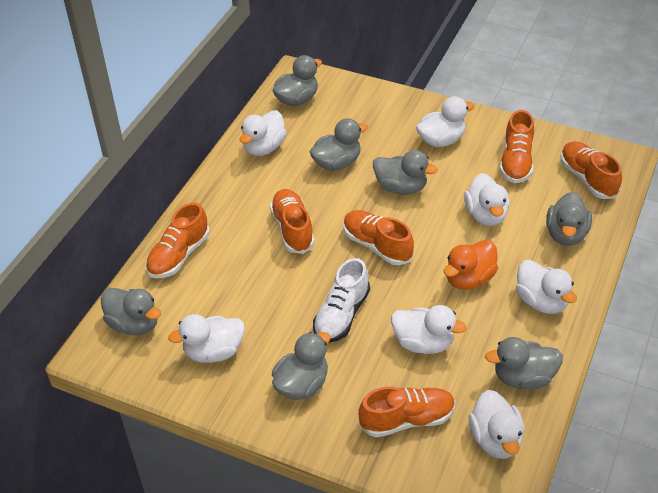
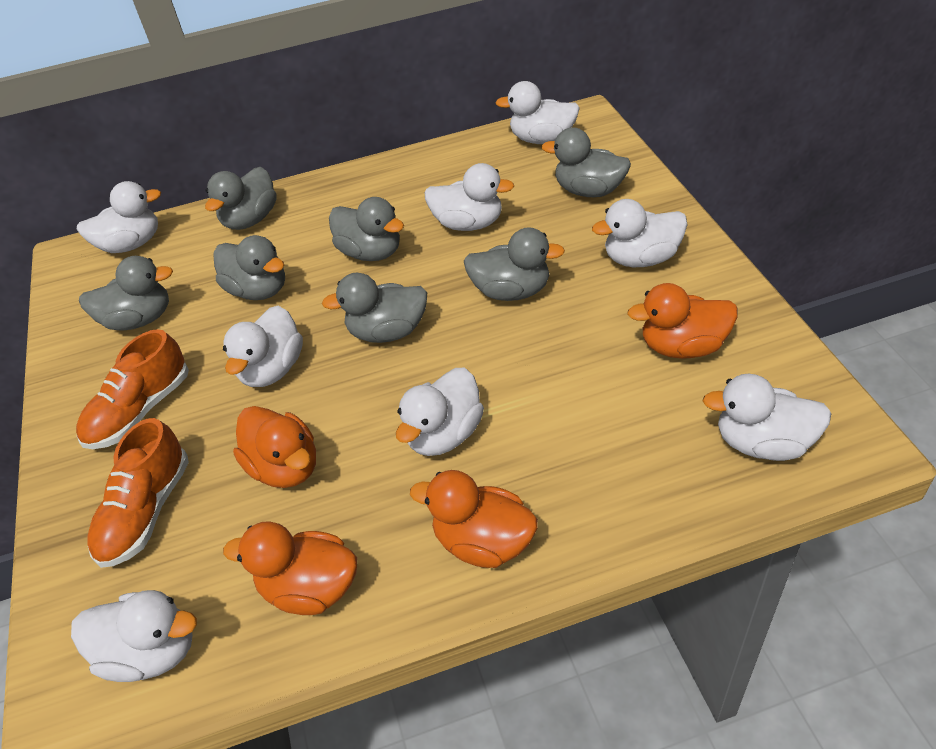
orange duck: [444,240,498,290] = 1 -> [223,521,357,615] [233,406,316,488] [410,470,538,568] [627,283,738,359] = 4
orange shoe: [146,203,210,278] [270,189,315,254] [343,210,414,265] [358,387,455,438] [500,110,534,183] [560,141,622,199] = 6 -> [76,329,189,449] [87,418,189,568] = 2
white duck: [168,314,245,363] [240,110,287,156] [391,305,467,354] [416,96,474,147] [464,173,510,226] [469,390,524,459] [516,260,577,314] = 7 -> [71,590,197,682] [77,181,161,253] [223,306,303,387] [396,368,484,456] [424,163,514,231] [495,81,580,144] [592,199,688,267] [702,374,831,461] = 8
white shoe: [313,258,370,343] = 1 -> none = 0

